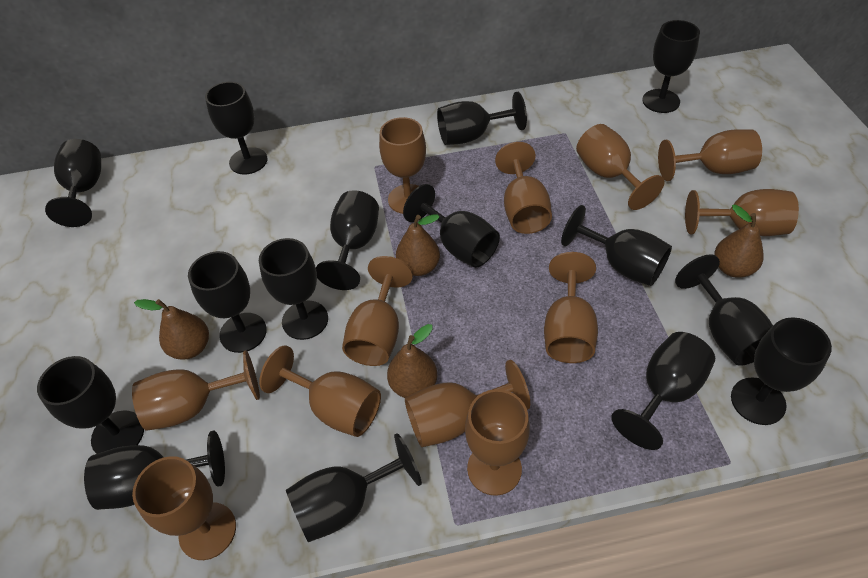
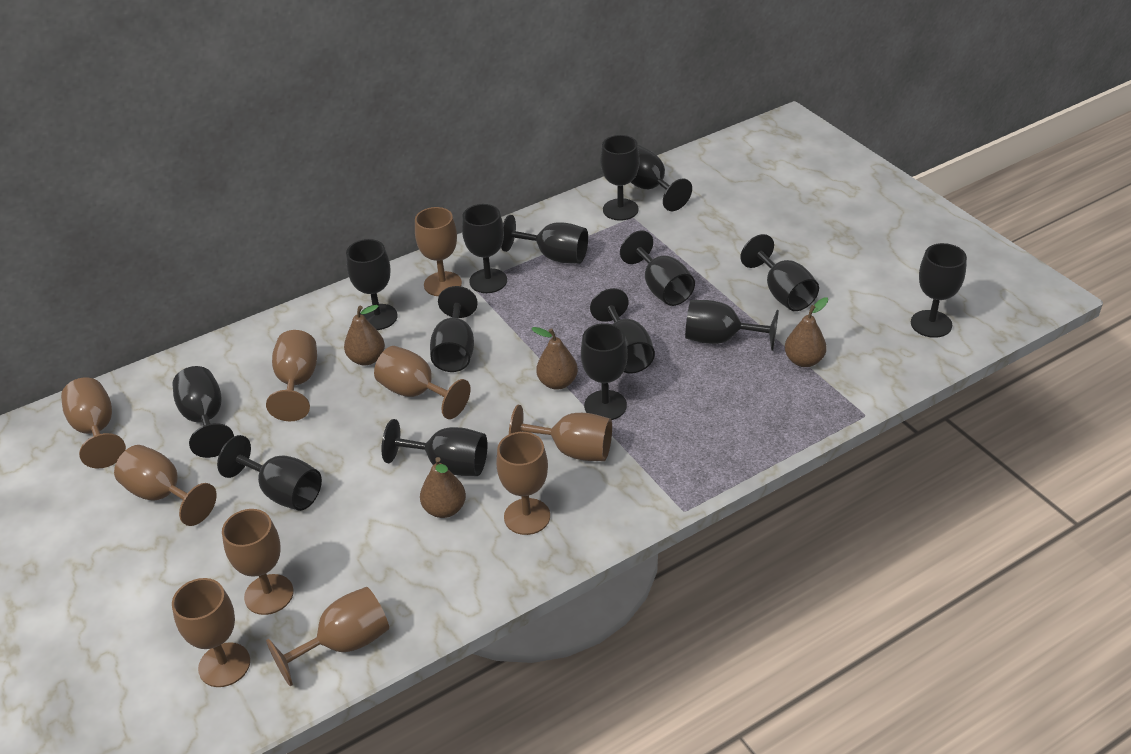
brown goblet: [132,350,260,431] [132,456,236,560] [259,345,381,437] [342,256,413,366] [379,117,426,214] [405,360,530,447] [465,389,530,496] [495,142,552,234] [544,252,598,363] [576,124,665,210] [658,129,762,181] [685,189,799,236] = 12 -> [61,378,126,468] [114,445,217,526] [172,578,250,687] [222,509,294,615] [266,330,317,421] [266,587,389,686] [374,346,471,419] [415,207,462,296] [496,432,550,535] [509,405,612,461] = 10

